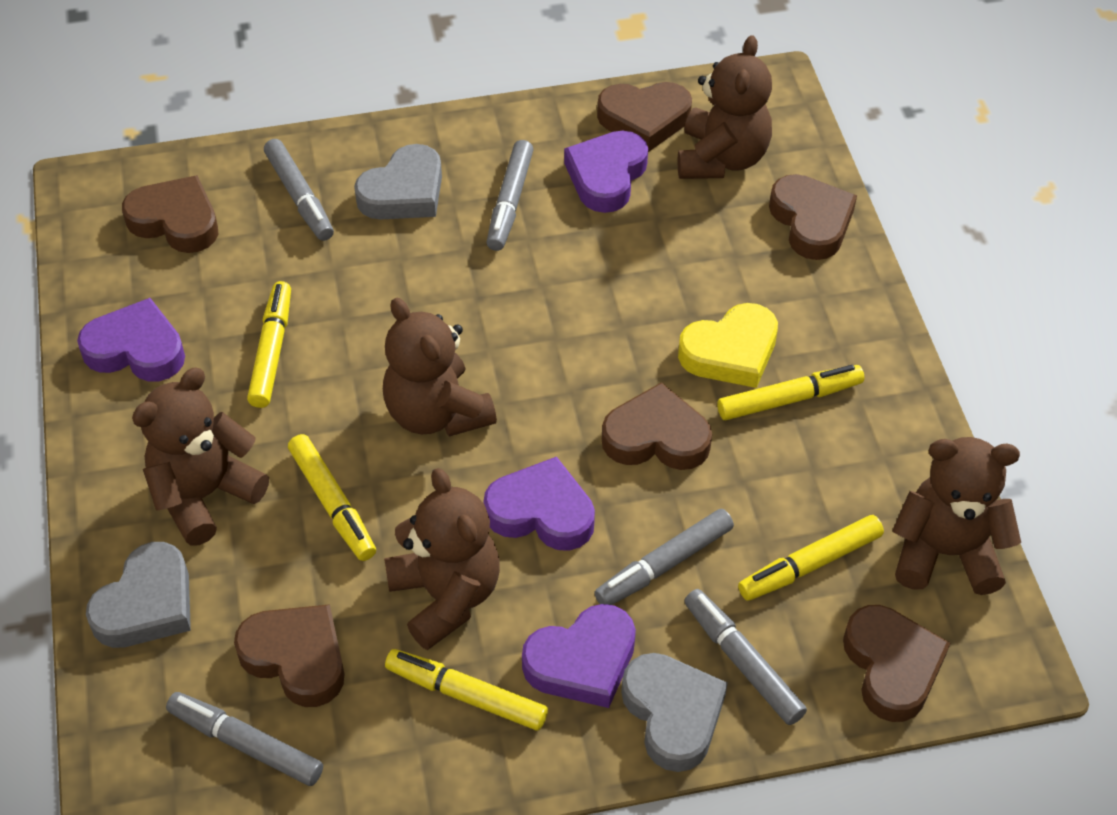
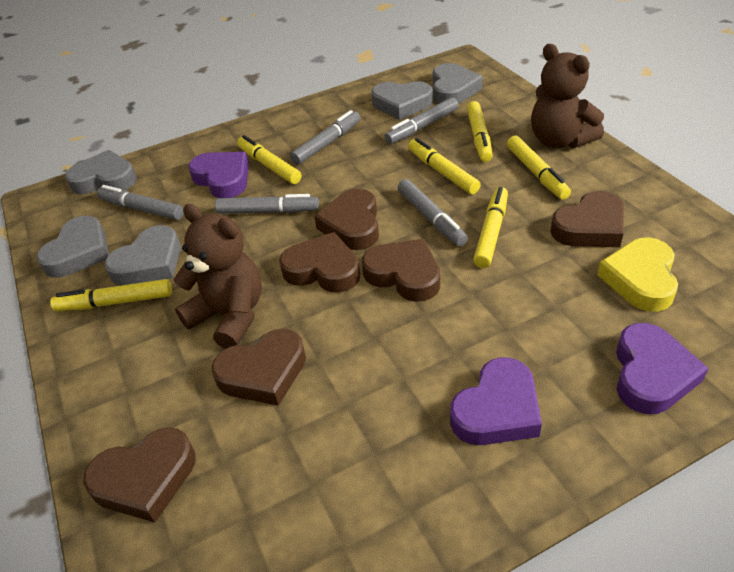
brown teddy bear: [132,368,269,546] [383,298,497,436] [384,468,500,650] [677,35,772,179] [892,437,1021,595] = 5 -> [173,204,262,349] [531,44,604,148] = 2
grey heart: [86,542,191,648] [354,144,442,220] [621,653,728,772] = 3 -> [36,216,109,278] [65,150,137,194] [105,225,181,286] [371,81,433,120] [433,63,483,104] = 5
purple heart: [77,298,185,381] [483,457,595,551] [522,604,636,708] [564,131,648,213] = 4 -> [188,152,249,198] [450,357,542,445] [616,323,709,414] = 3
yellow marker: [247,281,291,408] [288,434,376,561] [385,649,548,730] [717,365,864,420] [738,515,884,601] = 5 -> [50,279,172,312] [237,135,302,184] [408,138,481,194] [467,101,493,162] [473,187,508,268] [507,136,571,200] = 6

